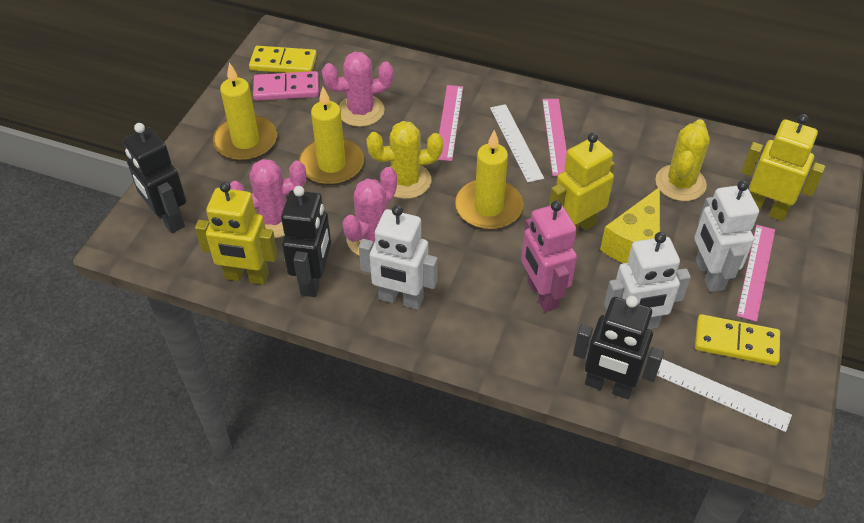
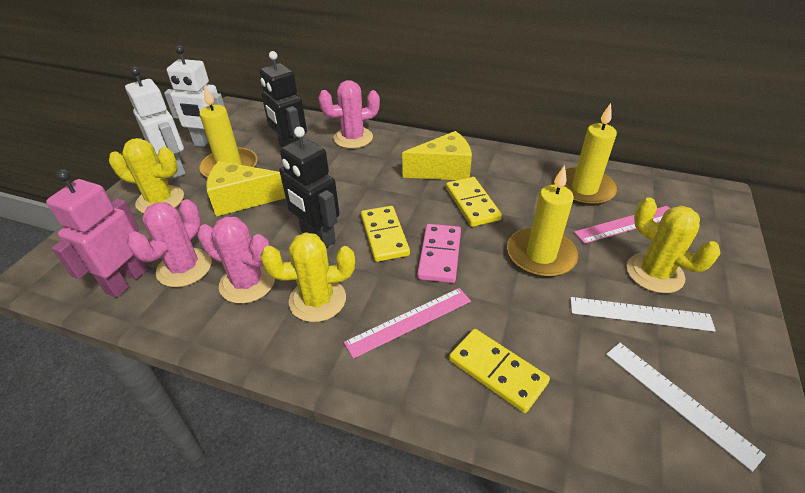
black robot: [123,123,186,233] [281,186,331,297] [573,296,664,399] = 3 -> [259,51,307,148] [279,127,340,248] = 2
pink ruler: [438,85,463,161] [542,99,567,176] [737,225,775,322] = 3 -> [344,288,471,359] [574,206,670,244] = 2
white robot: [359,205,438,310] [604,232,691,329] [694,180,759,292] = 3 -> [125,67,186,178] [164,46,225,147] = 2
yellow cactus: [366,121,443,199] [655,119,710,201] = 2 -> [109,138,184,214] [261,232,355,322] [627,197,721,293] = 3
yellow cheese: [600,187,660,263] = 1 -> [206,161,285,216] [402,131,472,180] = 2
yellow domino: [249,46,317,73] [695,314,780,366] = 2 -> [361,206,410,262] [446,177,502,227] [449,329,550,413] = 3
yellow robot: [195,182,278,285] [549,133,615,236] [741,114,825,221] = 3 -> none = 0

